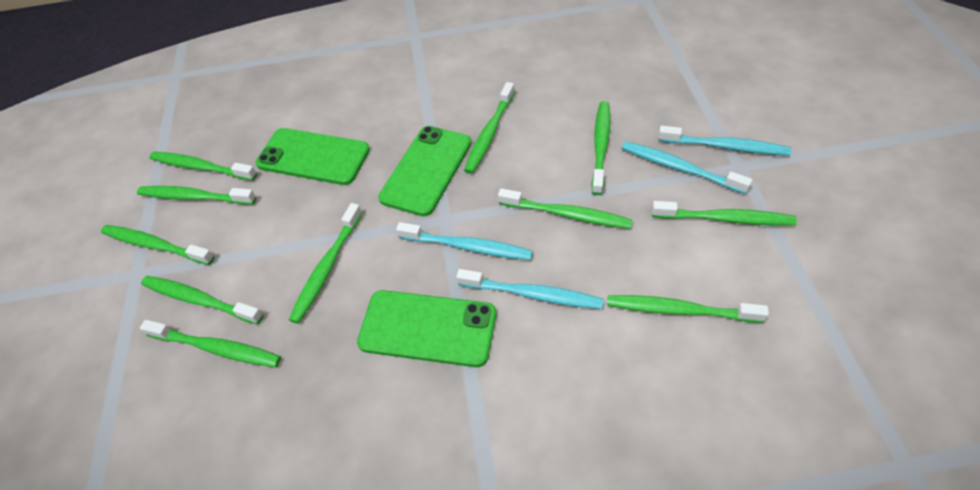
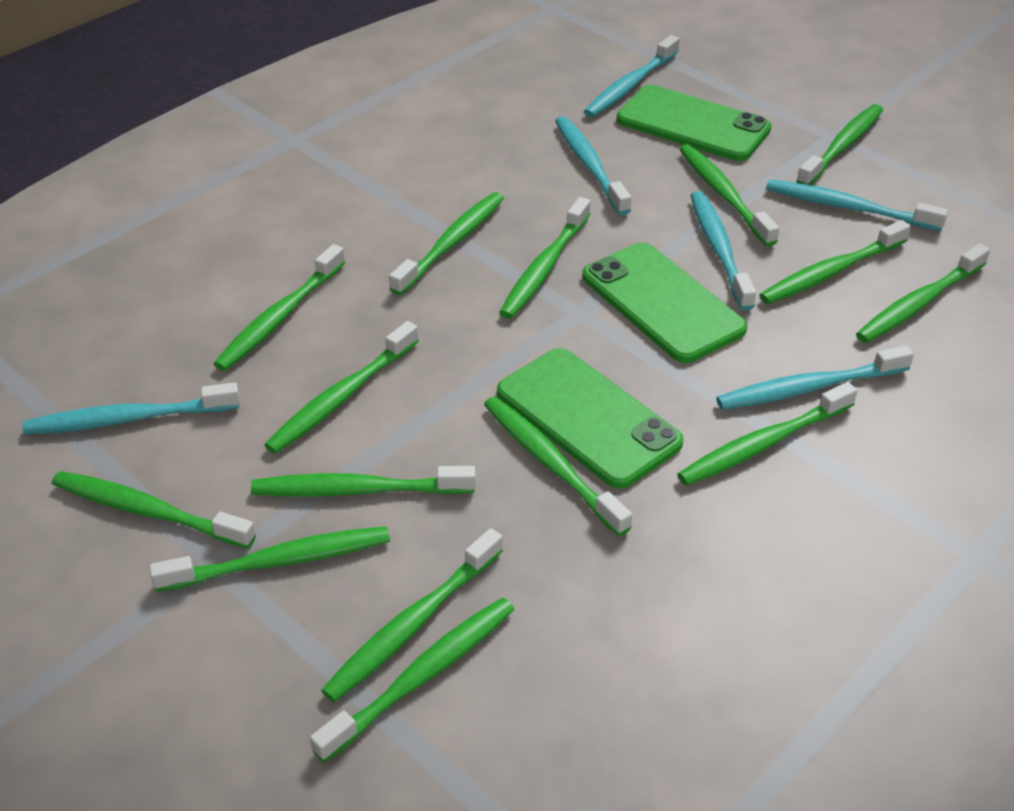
green toothbrush: [101,225,215,265] [137,186,256,205] [140,320,281,367] [141,276,263,324] [149,152,257,181] [289,203,362,324] [464,82,515,174] [498,188,632,229] [592,101,610,195] [607,295,769,323] [652,201,797,226] = 11 -> [52,471,256,549] [149,526,390,592] [213,244,345,371] [251,466,476,497] [264,321,419,454] [310,597,514,762] [321,528,503,702] [389,192,504,295] [484,396,632,536] [499,197,591,319] [677,382,858,486] [679,144,780,246] [759,220,911,304] [797,104,883,185] [856,243,990,343] = 15
turquoise toothbrush: [396,222,533,260] [456,269,604,309] [621,141,752,194] [658,126,791,156] = 4 -> [22,382,240,435] [555,116,631,215] [584,35,680,117] [690,191,756,310] [716,345,914,410] [766,180,948,231] = 6

